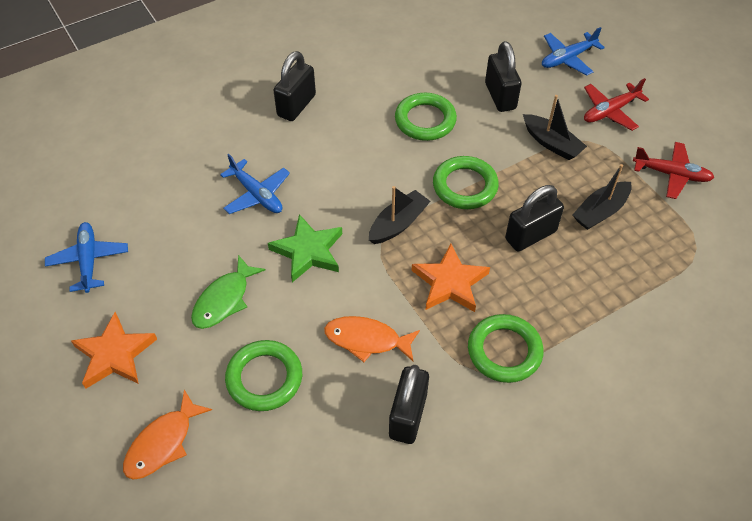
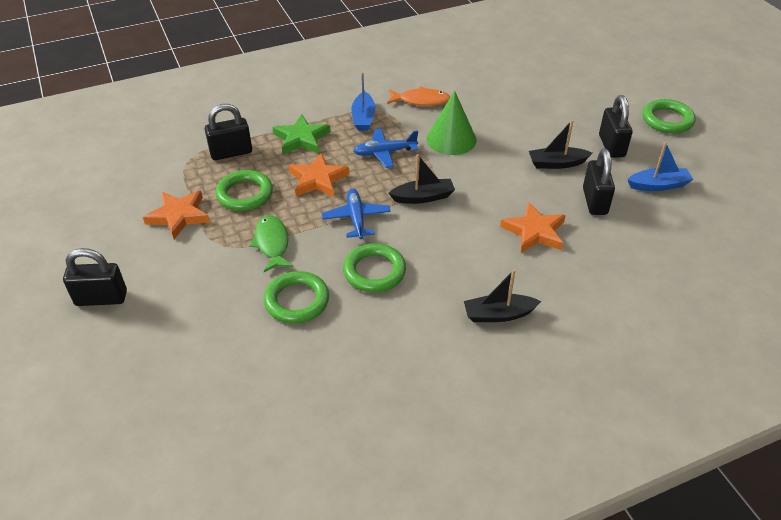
blue boat: none = 0 -> [352,72,375,131] [627,142,694,191] = 2
blue plane: [45,222,128,293] [220,154,290,214] [542,27,605,76] = 3 -> [322,189,390,239] [353,129,418,168] = 2
green cone: none = 0 -> [427,91,477,155] = 1
orange fish: [123,390,212,480] [324,316,420,362] = 2 -> [387,86,450,106] = 1
orange star: [71,312,157,389] [412,244,490,312] = 2 -> [143,190,210,239] [288,153,349,197] [500,202,566,253] = 3
red plane: [584,78,649,131] [633,142,714,199] = 2 -> none = 0

